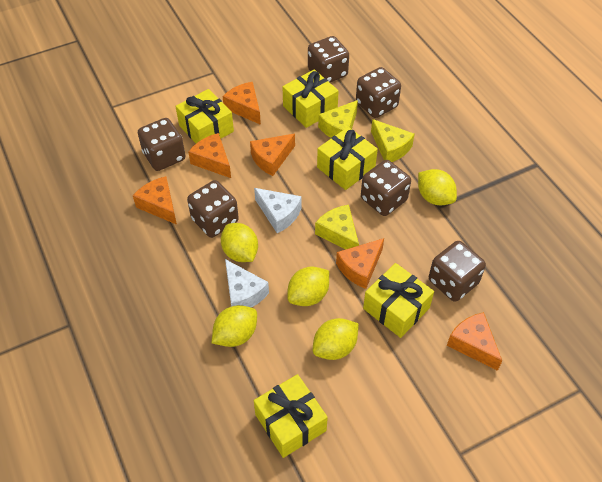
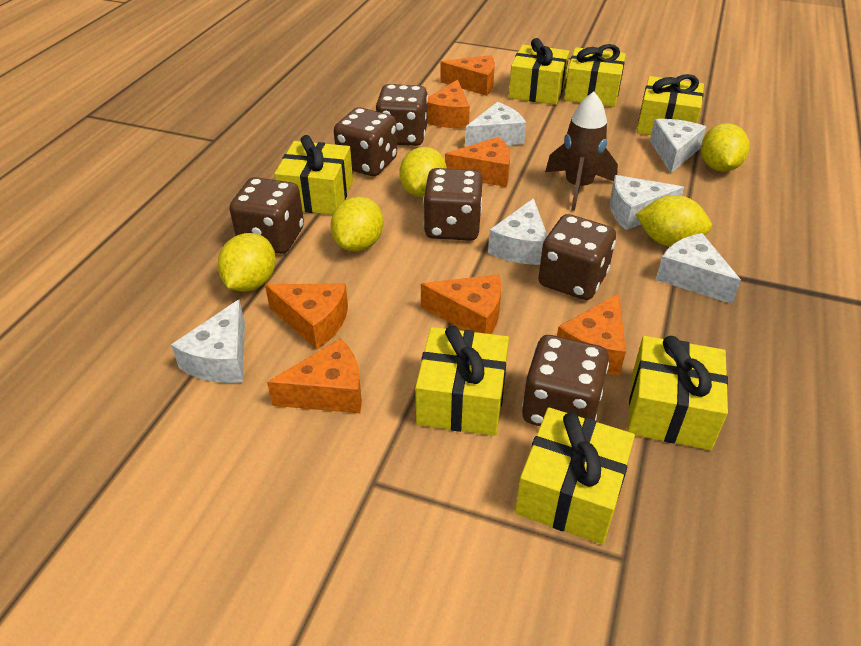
brown rocket: none = 0 -> [545,92,618,211] = 1
orange cheese: [133,176,177,225] [188,133,231,178] [223,82,261,125] [250,134,295,176] [336,238,384,289] [447,312,502,371] = 6 -> [265,283,348,350] [267,338,362,413] [421,275,501,334] [427,80,470,128] [440,55,495,96] [445,137,510,187] [557,293,626,376] = 7
white cheese: [225,259,269,308] [254,188,301,233] = 2 -> [171,300,245,383] [465,102,526,147] [488,198,548,265] [610,175,684,230] [650,119,706,173] [656,233,741,304] = 6
yellow cheese: [315,205,359,250] [318,100,358,138] [371,119,415,162] = 3 -> none = 0
yellow gift: [175,89,234,143] [254,374,328,458] [283,69,339,128] [317,127,378,190] [363,263,434,338] = 5 -> [274,135,353,215] [415,326,509,436] [509,38,569,105] [515,407,635,545] [564,44,626,107] [627,336,728,450] [637,74,704,135] = 7

